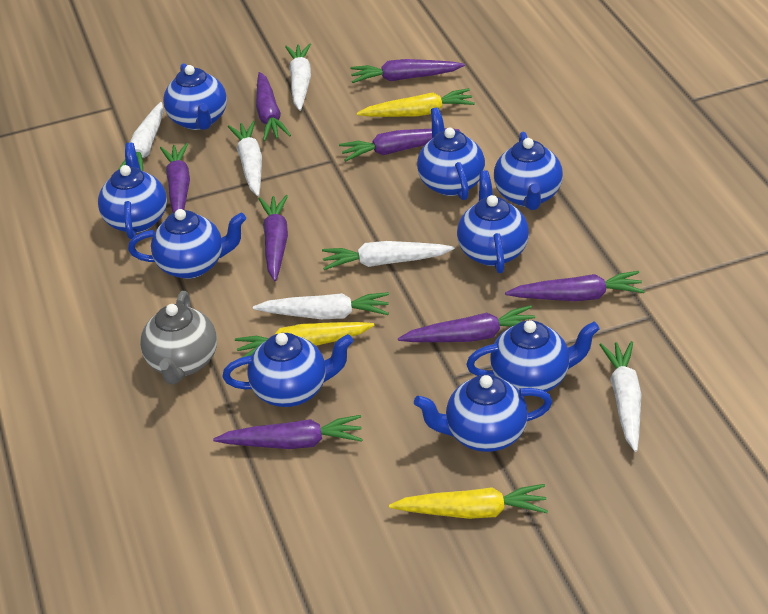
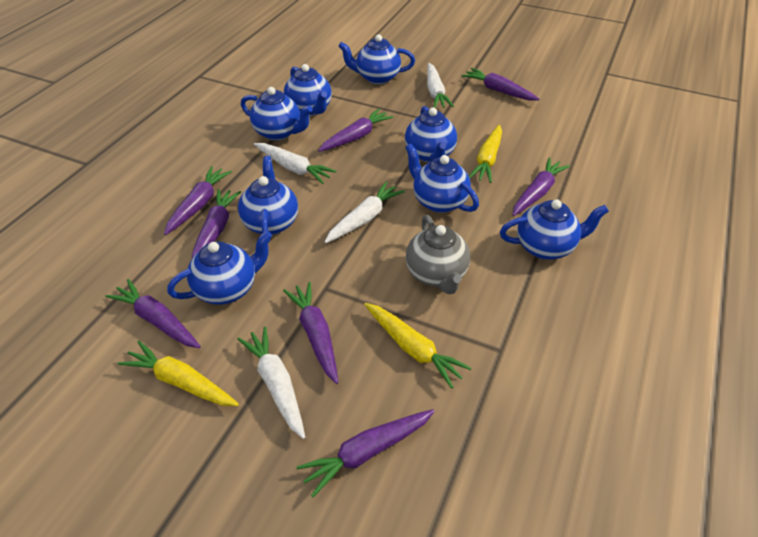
blue teapot: [98,143,167,239] [128,209,246,279] [163,63,227,130] [223,333,353,407] [414,374,552,452] [417,107,485,200] [457,171,529,273] [466,320,600,392] [494,132,563,210] = 9 -> [167,230,272,305] [238,156,298,243] [241,87,313,140] [284,64,332,116] [338,34,415,84] [405,106,457,162] [405,144,479,213] [500,199,609,260] = 8
white carrot: [118,102,164,171] [228,121,262,196] [253,292,389,319] [285,43,311,111] [322,241,454,270] [599,341,641,452] = 6 -> [237,326,305,439] [254,143,336,184] [325,181,405,243] [427,63,454,108] = 4

